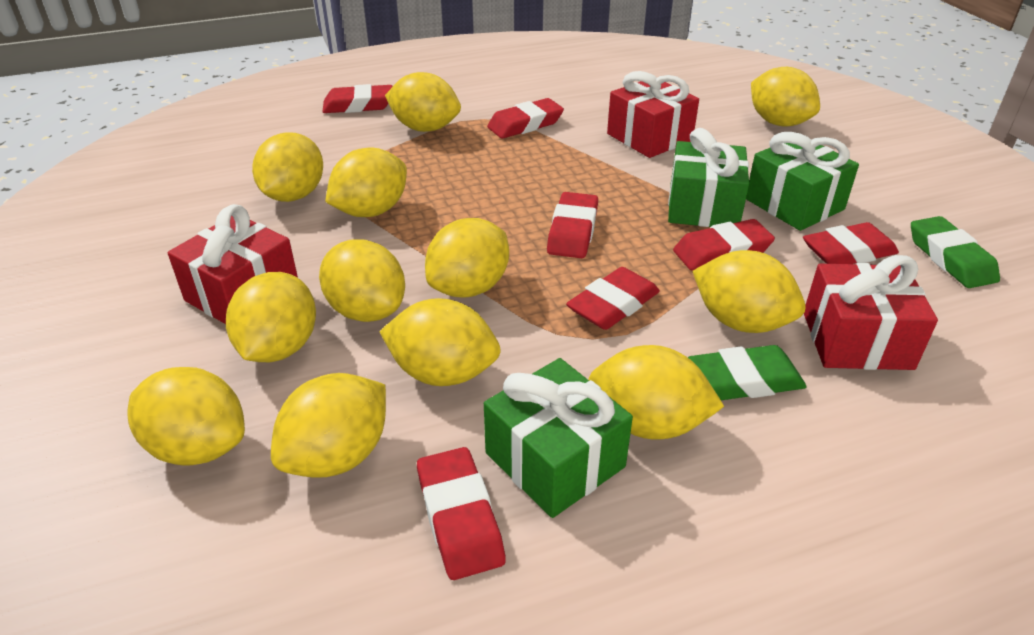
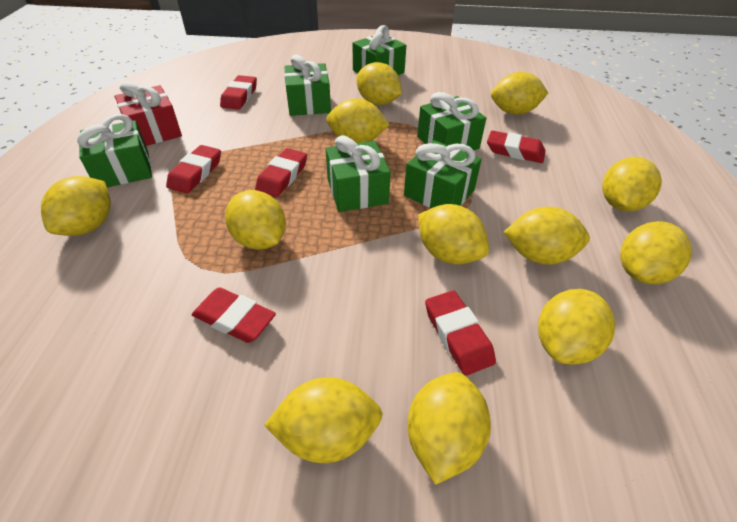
green eraser: [688,345,807,400] [911,216,1000,288] = 2 -> none = 0
green gift: [484,358,633,518] [668,128,749,227] [746,132,859,231] = 3 -> [77,114,152,187] [284,55,331,116] [326,135,391,212] [352,25,406,75] [404,140,482,208] [417,92,486,152] = 6
red eraser: [323,84,393,113] [417,447,506,580] [487,98,564,139] [547,192,598,258] [566,267,660,330] [673,219,775,271] [803,222,899,264] = 7 -> [166,145,221,193] [192,287,276,343] [220,75,257,110] [255,148,307,197] [425,290,496,375] [487,130,546,163] = 6
red gift: [168,204,298,324] [607,71,699,158] [804,255,938,370] = 3 -> [115,81,182,146] = 1

